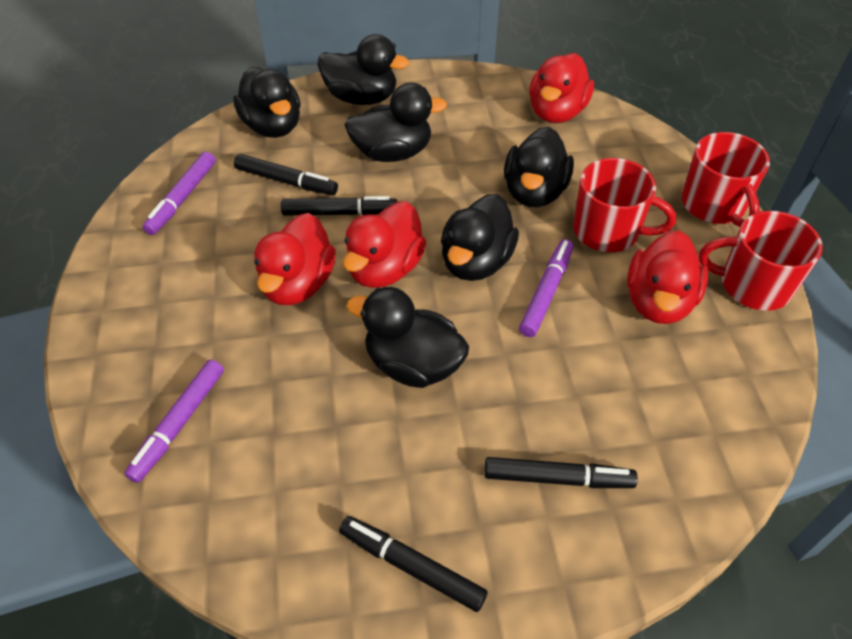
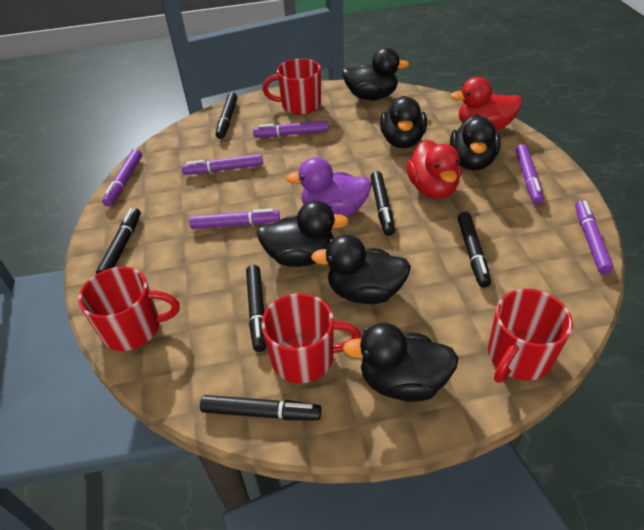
black marker: [234,154,338,195] [281,196,397,216] [339,516,488,612] [484,457,638,488] = 4 -> [96,208,141,274] [200,395,321,420] [216,93,237,139] [246,265,266,352] [370,171,395,236] [458,212,491,288] = 6
purple duck: none = 0 -> [286,157,372,217] = 1
purple marker: [124,360,224,483] [143,152,216,235] [519,239,574,337] = 3 -> [102,149,142,207] [182,154,263,175] [189,209,280,229] [253,121,328,137] [516,144,544,204] [575,200,614,274] = 6
red duck: [254,213,336,305] [343,201,427,288] [529,53,594,123] [627,230,708,324] = 4 -> [406,139,461,199] [450,77,522,130] = 2
red mug: [573,158,676,252] [681,132,770,227] [699,211,823,311] = 3 -> [78,267,180,351] [261,293,361,383] [262,58,321,115] [488,289,573,383] = 4

